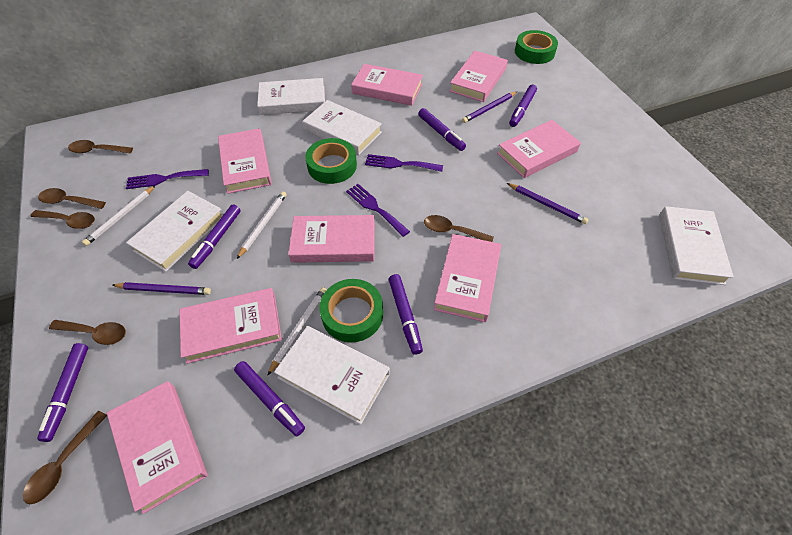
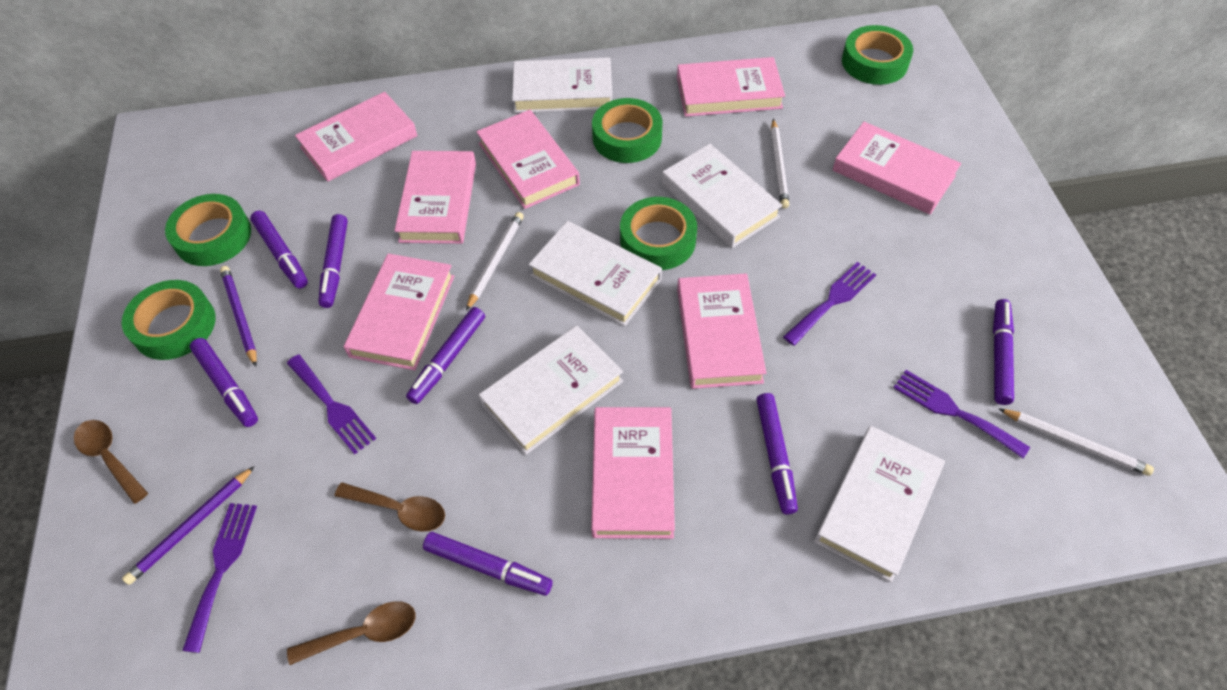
brown spoon: [23,411,107,504] [31,210,95,229] [38,188,106,209] [49,320,126,345] [68,140,133,154] [424,215,494,242] = 6 -> [74,420,148,504] [287,601,416,665] [335,482,445,532] = 3
green tape: [305,138,357,184] [319,279,383,343] [515,30,558,64] = 3 -> [122,280,216,360] [165,194,251,266] [592,98,662,163] [620,197,697,270] [842,25,913,85] = 5
purple fork: [126,169,209,189] [346,184,410,237] [365,154,443,172] = 3 -> [182,503,257,653] [287,355,376,454] [783,262,876,346] [893,370,1030,458] = 4
purple marker: [37,343,88,442] [188,205,241,269] [234,361,305,436] [389,274,423,355] [418,108,466,151] [509,84,537,127] = 6 -> [190,338,258,427] [250,211,308,289] [318,214,348,308] [406,307,485,404] [423,532,553,596] [756,393,798,514] [993,299,1014,405] = 7
purple pencil: [112,282,211,295] [462,92,517,123] [507,183,589,224] = 3 -> [122,466,255,585] [220,266,257,367] = 2

